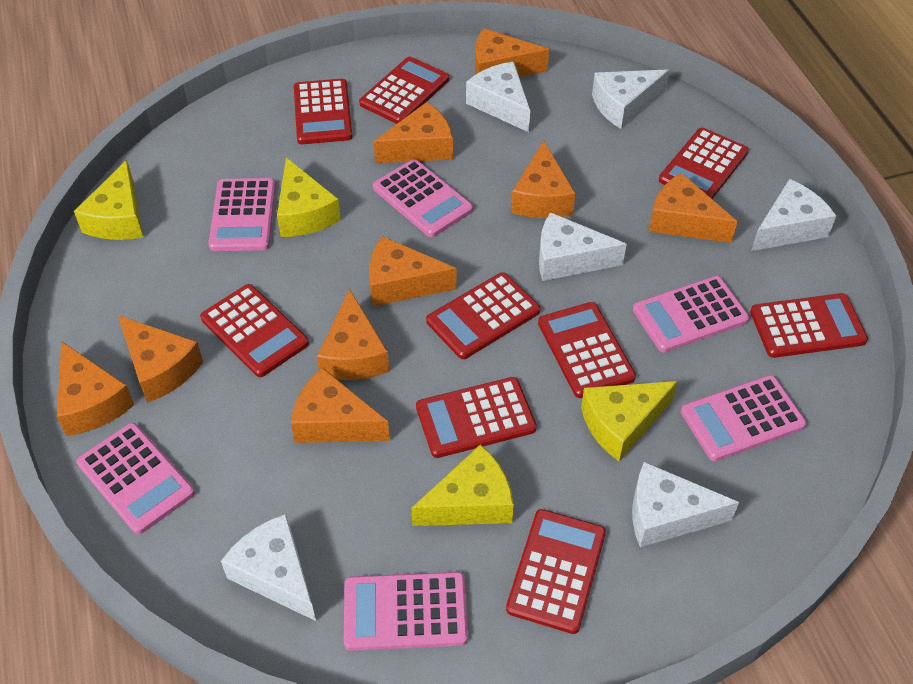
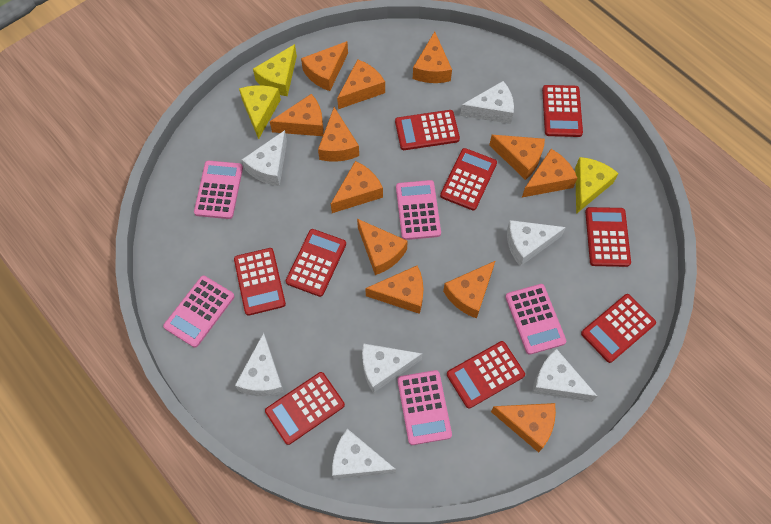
orange cheese: [57,341,134,436] [118,315,203,403] [291,367,390,443] [317,289,389,380] [369,236,457,306] [374,102,453,163] [475,28,549,77] [511,140,576,218] [649,173,737,243] = 9 -> [270,94,324,136] [301,41,348,91] [318,107,359,162] [331,161,383,213] [337,59,385,109] [357,219,408,275] [365,266,424,314] [413,32,452,83] [443,261,495,319] [489,135,545,180] [491,403,556,453] [522,149,577,197] = 12
pink calculator: [77,423,195,534] [208,178,276,251] [344,572,468,651] [373,159,473,237] [633,276,749,352] [681,375,806,461] = 6 -> [163,276,235,348] [194,161,243,219] [396,180,441,240] [397,370,452,445] [505,284,566,355] = 5
white cheese: [221,514,316,621] [466,62,530,132] [539,212,627,281] [592,69,669,129] [632,462,739,547] [751,179,836,251] = 6 -> [235,333,284,396] [242,130,287,186] [332,429,396,479] [362,343,423,393] [460,81,514,124] [507,220,566,266] [532,349,597,402] = 7
yellow cheese: [74,160,143,240] [277,158,341,237] [411,444,514,526] [581,381,678,461] = 4 -> [239,85,281,139] [253,44,297,96] [575,157,618,214] = 3

